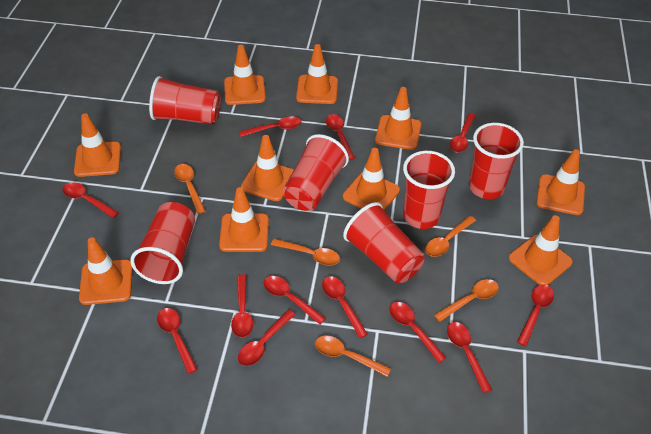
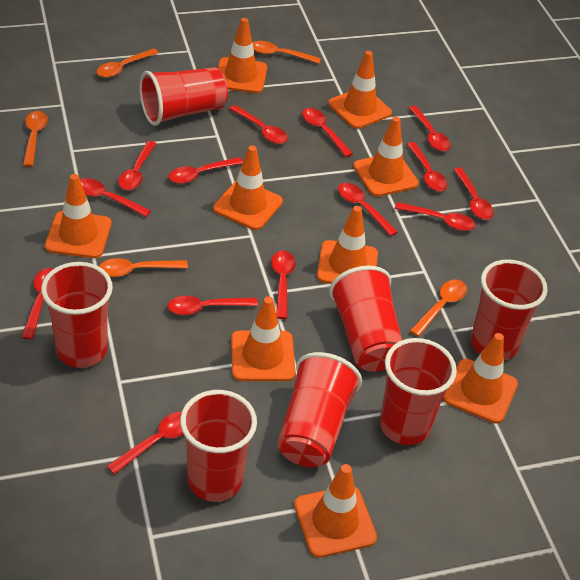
orange traffic cone: [74,113,121,177] [79,237,133,305] [219,187,269,252] [224,45,266,105] [241,135,294,201] [296,44,338,104] [343,148,400,211] [375,87,421,150] [509,215,573,285] [536,149,585,215] = 10 -> [45,174,112,258] [213,145,283,230] [218,18,267,93] [231,296,295,381] [294,464,377,558] [317,206,378,284] [328,51,392,129] [353,117,419,197] [443,333,518,424] = 9
red cup: [130,202,195,284] [149,76,221,125] [283,134,349,211] [343,202,424,283] [403,151,455,229] [469,123,524,199] = 6 -> [41,262,113,368] [140,67,228,126] [180,390,257,502] [277,352,362,467] [329,266,402,372] [379,338,457,445] [471,259,548,360] = 7
red spoon: [62,182,119,218] [157,308,198,374] [231,274,253,338] [238,309,296,366] [239,116,301,137] [263,276,326,325] [322,276,368,338] [326,114,355,160] [389,302,446,363] [447,322,492,393] [450,113,476,153] [517,284,554,346] = 12 -> [21,268,53,340] [80,178,151,217] [107,411,183,475] [118,141,156,190] [168,157,243,184] [168,296,258,315] [229,105,288,144] [271,250,296,319] [302,108,353,157] [338,183,398,236] [395,202,475,231] [407,142,447,191] [409,106,451,151] [453,167,494,220] = 14

